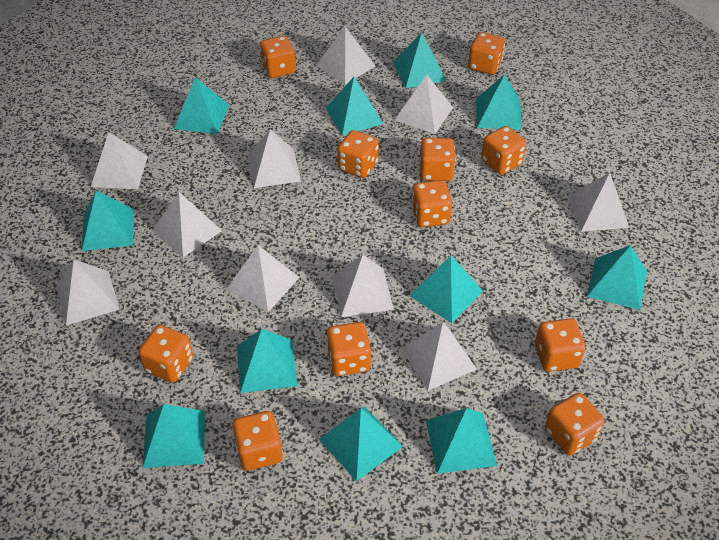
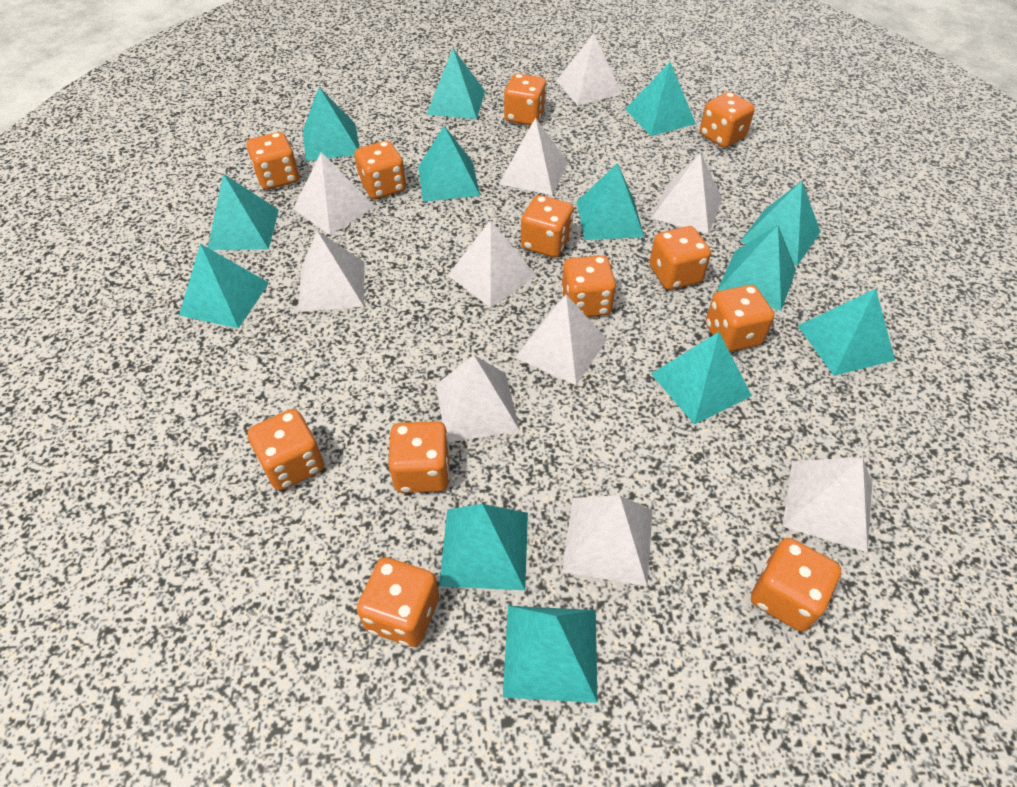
orange dice: [138,325,193,383] [232,411,283,471] [260,36,296,78] [326,322,371,376] [337,130,379,178] [411,180,452,227] [420,138,456,181] [468,32,505,74] [481,126,526,174] [535,318,585,372] [545,393,605,455] = 11 -> [247,132,299,190] [247,409,324,491] [355,141,406,199] [357,557,439,647] [388,421,450,493] [504,73,547,125] [521,195,574,258] [561,255,616,317] [649,226,711,290] [700,92,755,148] [706,285,774,352] [751,538,841,632] = 12
turquoise pyramid: [82,191,134,251] [142,404,205,468] [174,77,229,134] [237,329,297,393] [319,407,403,481] [325,77,383,136] [393,32,446,89] [410,255,483,323] [426,408,497,474] [476,74,522,130] [587,245,647,310] = 11 -> [179,244,269,328] [208,174,279,250] [303,87,359,161] [418,126,480,202] [426,49,485,119] [439,504,528,590] [503,606,598,703] [577,163,644,240] [625,62,696,136] [651,332,752,425] [718,225,796,311] [740,181,821,266] [798,289,895,376] = 13

